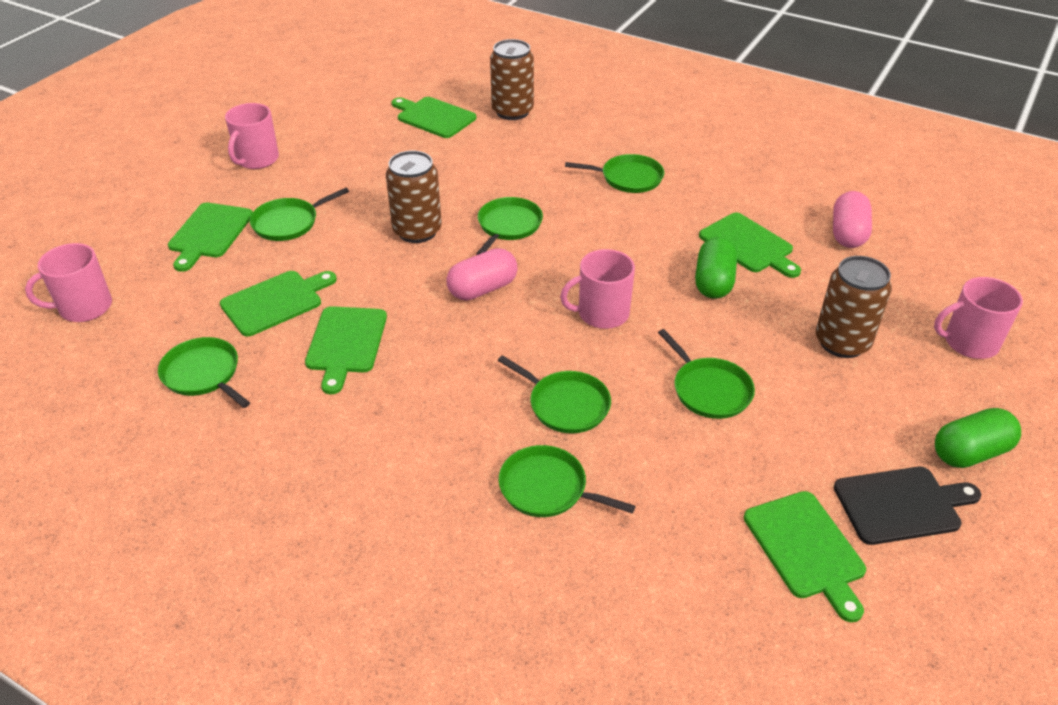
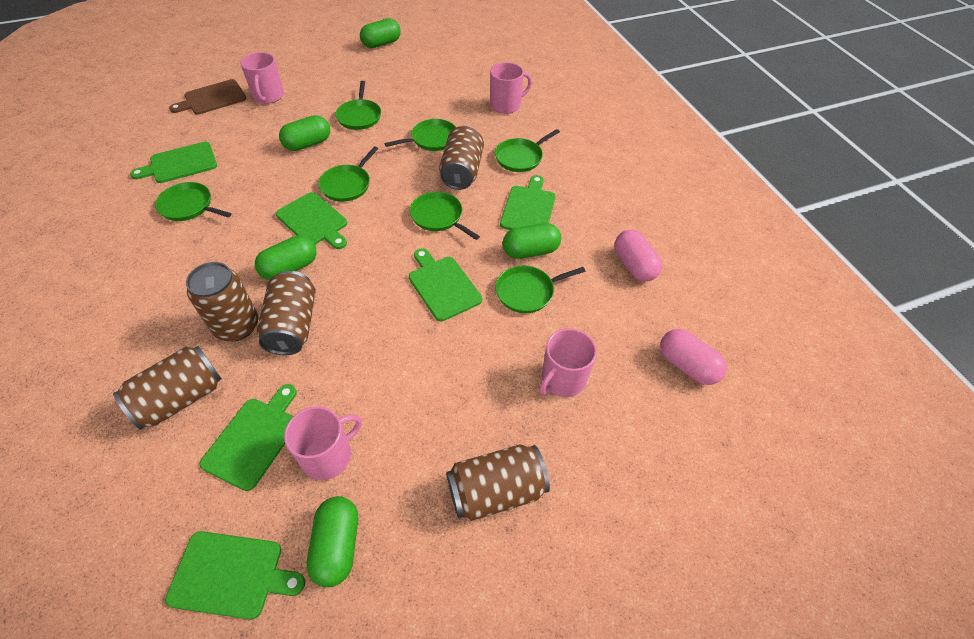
black cutting board: [834,467,981,545] = 1 -> none = 0
brown can: [386,151,442,243] [490,39,534,120] [816,256,892,358] = 3 -> [113,346,221,430] [186,262,258,341] [257,271,316,355] [439,126,484,190] [446,444,550,521] = 5
brown cutting board: none = 0 -> [169,79,246,115] = 1
green capsule: [695,237,737,299] [935,408,1021,468] = 2 -> [255,235,316,280] [279,115,330,151] [307,496,358,587] [360,18,401,48] [503,223,561,259] = 5

